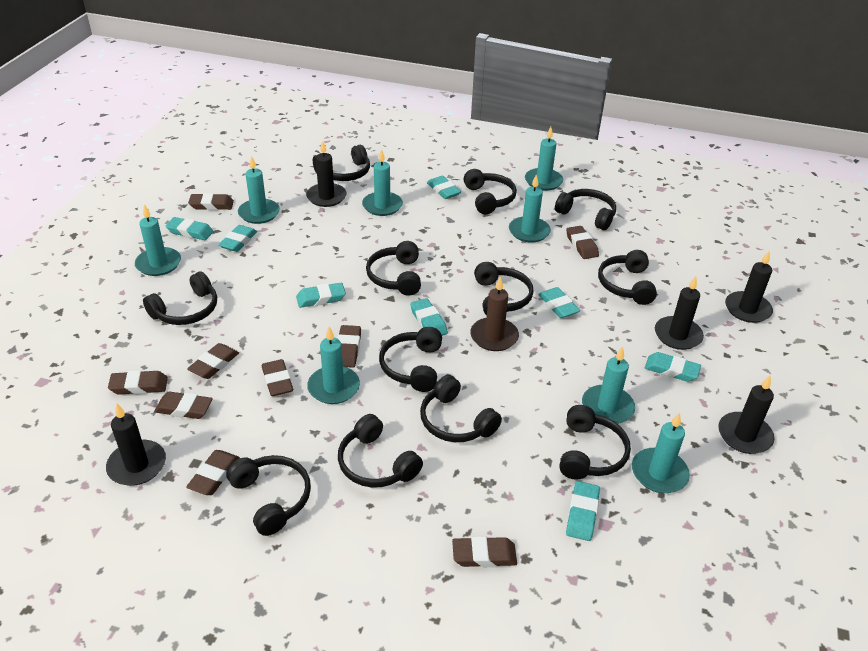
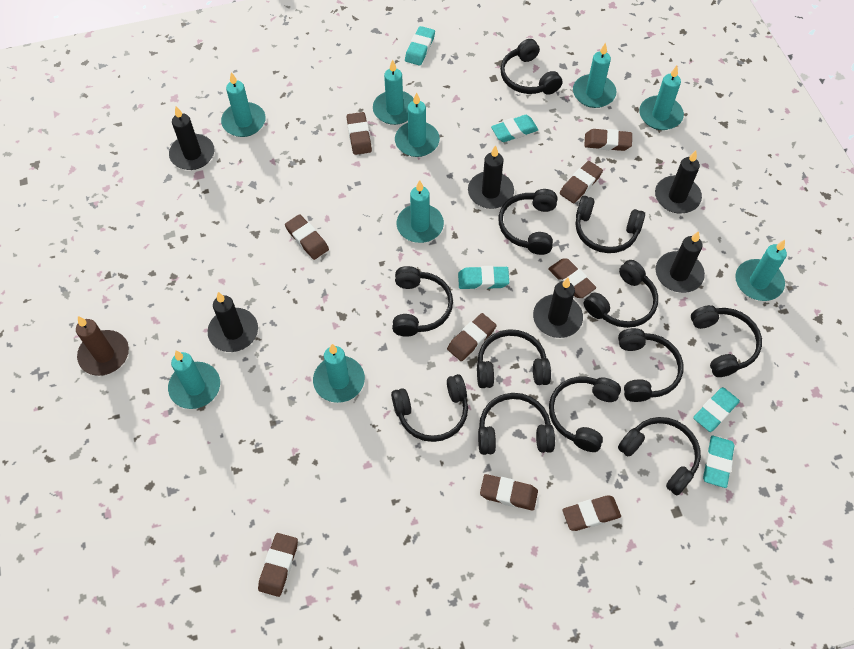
black candle: [106,403,166,486] [306,141,346,207] [655,276,704,350] [718,375,775,454] [725,251,773,323] = 5 -> [169,106,214,170] [208,292,258,352] [468,145,514,209] [533,278,583,338] [655,150,702,214] [656,231,705,293] = 6
turquoise candle: [135,204,181,276] [238,156,280,224] [307,326,360,404] [362,149,403,216] [509,174,551,243] [525,127,563,191] [582,346,635,424] [632,412,690,493] = 8 -> [168,351,220,409] [221,72,266,137] [313,344,365,403] [373,60,414,125] [395,92,440,157] [397,180,444,243] [573,42,616,108] [639,66,684,130] [735,240,787,301] = 9
turquoise eraser: [166,217,213,240] [218,225,257,252] [296,283,346,308] [410,298,448,336] [427,176,461,199] [538,287,580,318] [566,481,600,541] [645,352,701,382] = 8 -> [405,26,435,66] [458,266,509,290] [491,115,538,142] [693,387,740,432] [703,436,734,488] = 5

